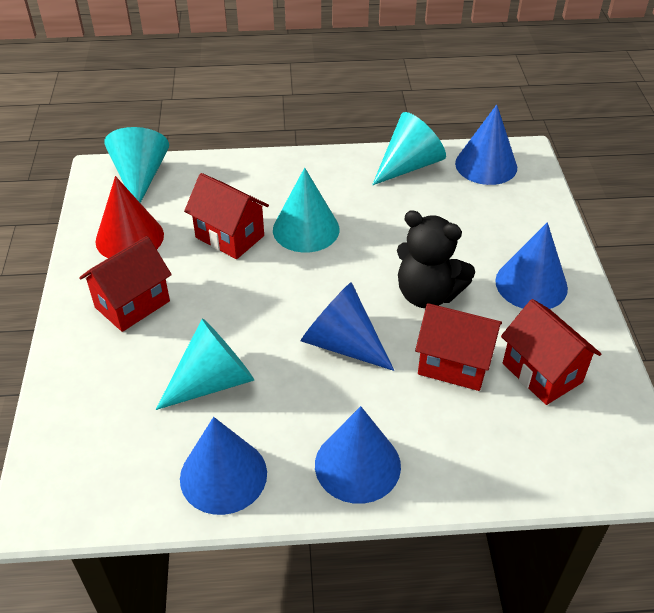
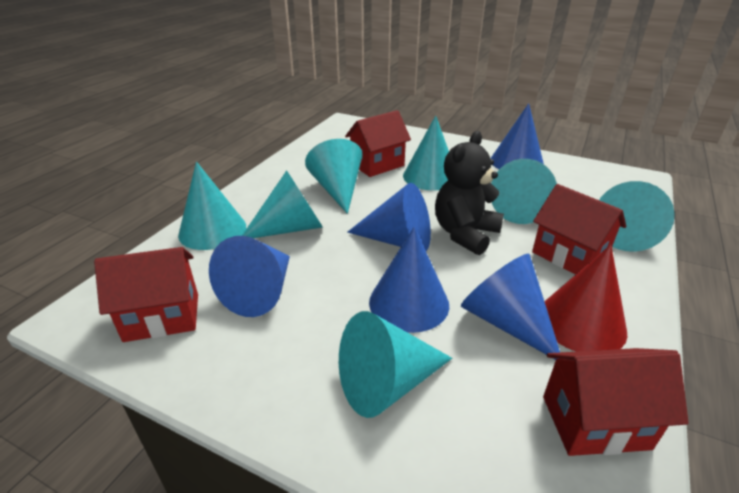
turquoise cone: [104,127,169,203] [156,318,254,410] [273,168,340,253] [372,112,446,185] = 4 -> [178,162,246,250] [242,170,323,238] [305,139,362,214] [339,311,452,418] [403,115,449,191] [491,159,557,224] [599,181,675,252] = 7

